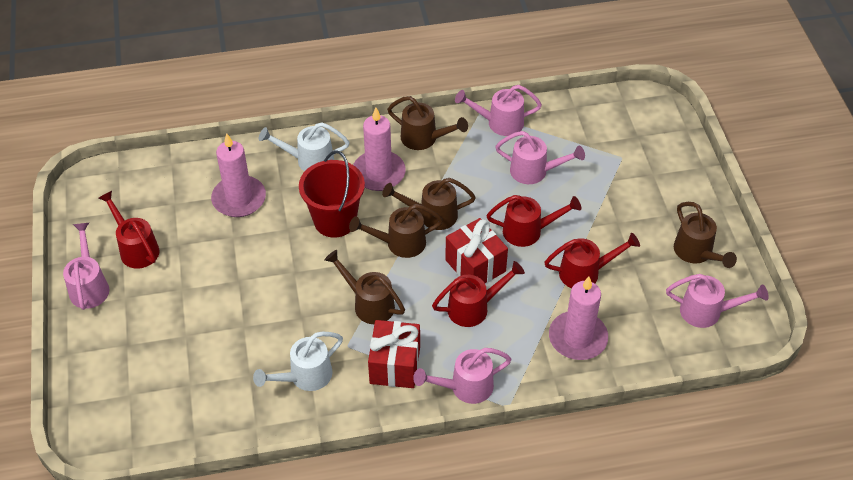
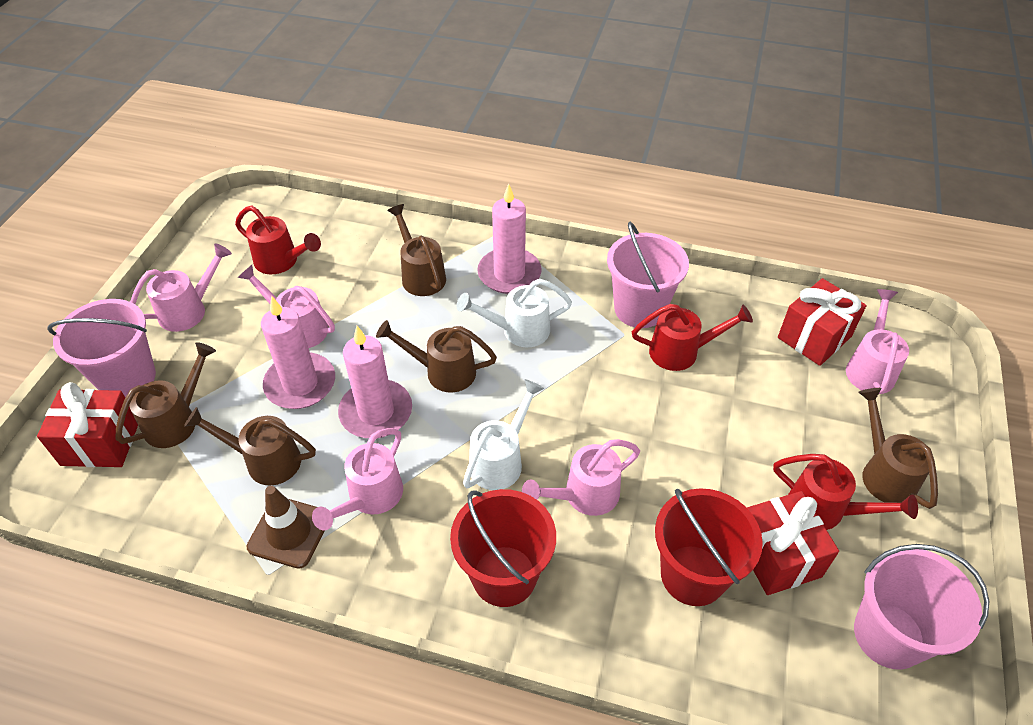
brown traffic cone: none = 0 -> [247,486,324,569] = 1
pink bucket: none = 0 -> [47,299,156,398] [607,222,689,328] [854,544,989,670] = 3
red bucket: [299,150,365,238] = 1 -> [450,489,556,607] [655,488,763,606] = 2
red gift: [368,320,420,388] [445,218,508,283] = 2 -> [37,382,138,467] [747,491,839,595] [778,278,867,366] = 3
red watering can: [99,191,159,269] [432,261,525,327] [486,195,581,247] [544,233,640,288] = 4 -> [235,206,321,274] [632,304,753,371] [773,454,918,530] = 3

